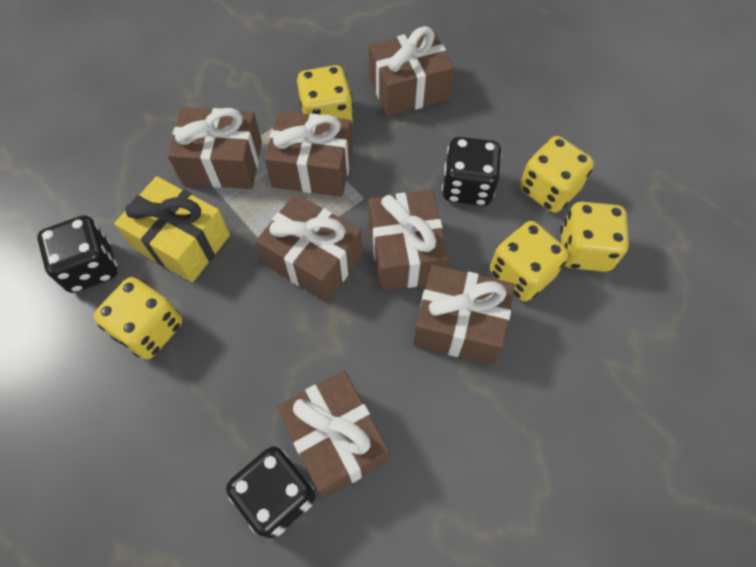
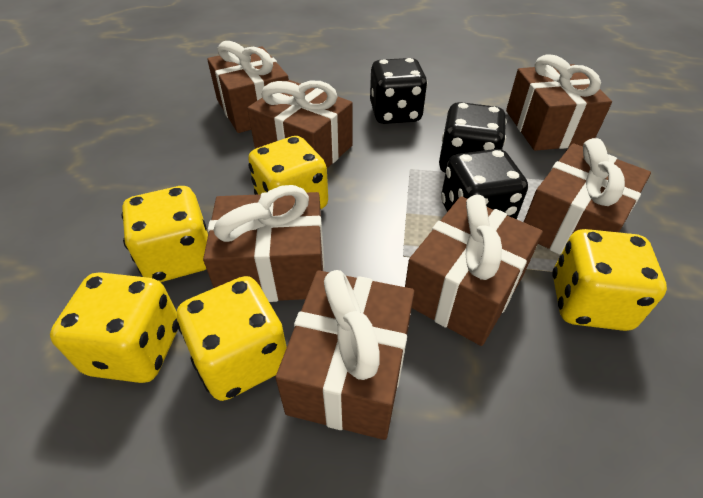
yellow gift: [114,176,230,282] = 1 -> none = 0

